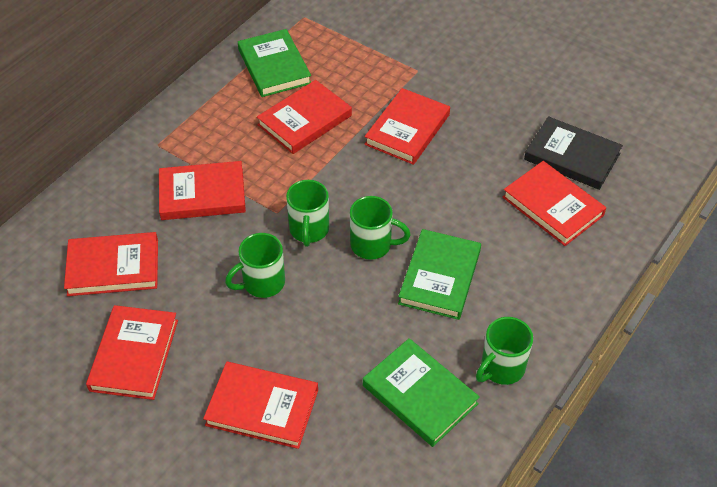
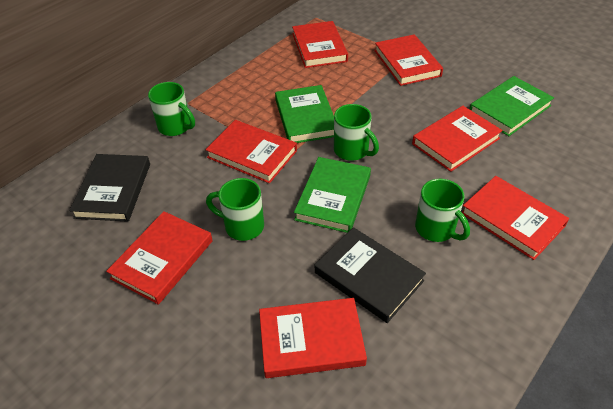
black book: [524,116,623,190] = 1 -> [69,154,150,222] [315,227,426,323] = 2

